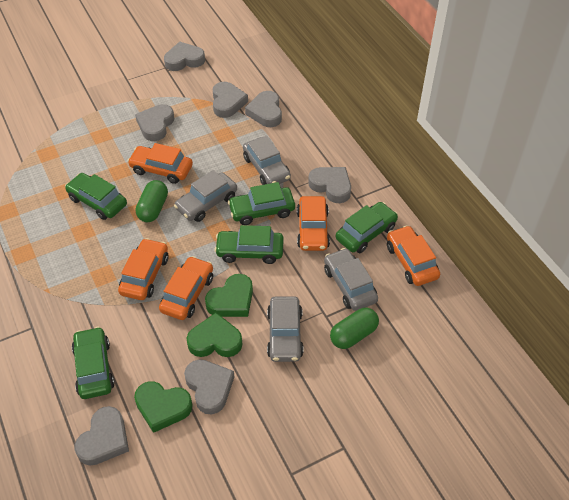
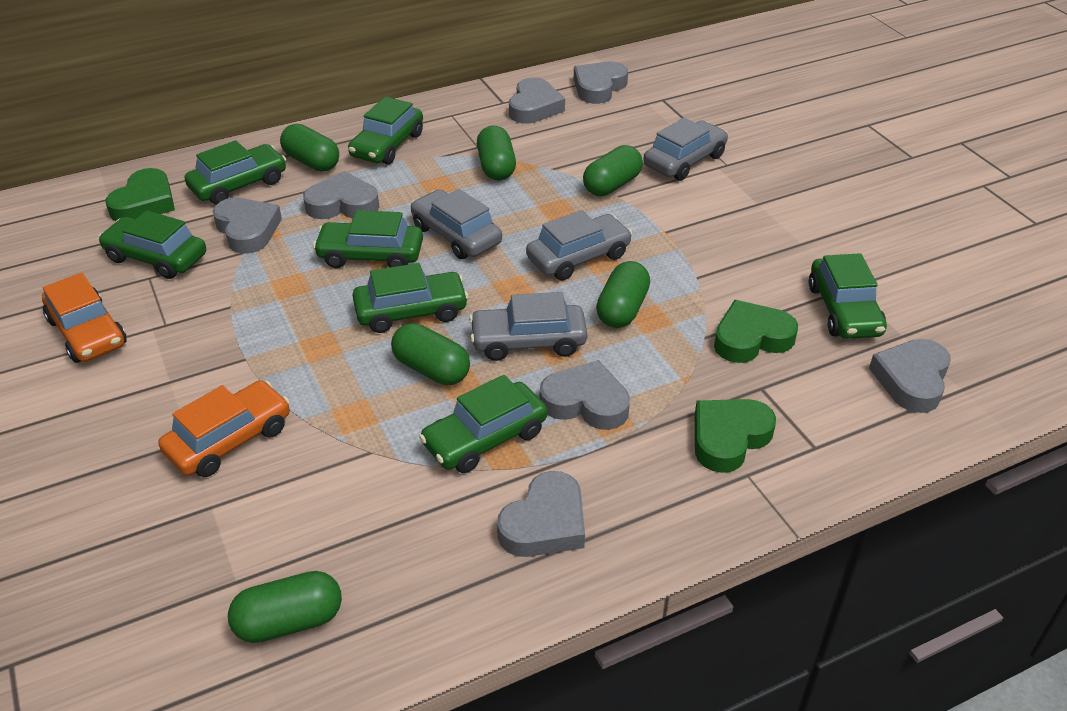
green capsule: [136,180,168,222] [330,307,379,349] = 2 -> [228,571,342,643] [280,124,339,172] [391,323,470,385] [477,125,516,180] [583,145,643,196] [596,261,650,328] = 6
green car: [65,173,127,220] [72,327,115,399] [214,225,284,264] [228,182,295,225] [336,202,398,253] = 5 -> [98,210,206,279] [185,140,286,205] [313,210,423,268] [348,97,423,165] [352,263,469,333] [419,375,547,473] [809,253,887,339] = 7
orange car: [118,238,169,300] [128,143,193,184] [159,256,213,320] [297,196,330,251] [387,225,440,286] = 5 -> [42,273,127,363] [158,380,290,477] = 2

